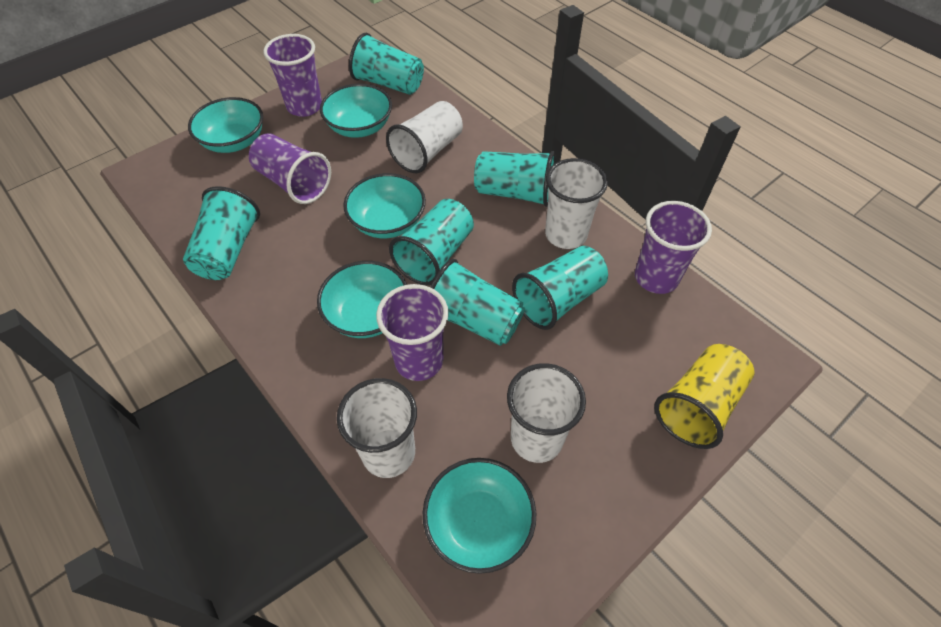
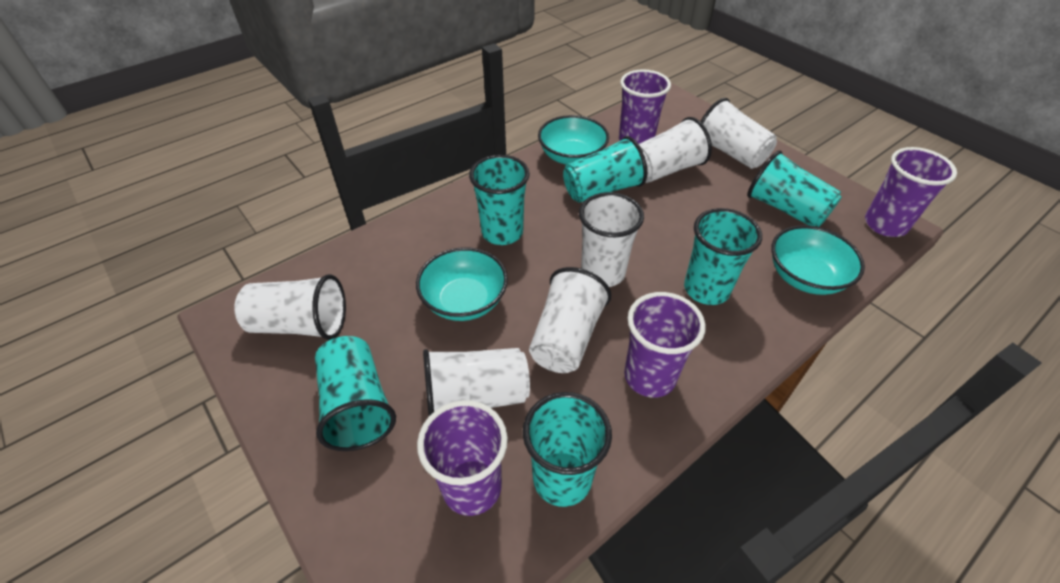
turquoise bowl: [188,97,263,153] [317,261,407,338] [320,84,392,138] [343,173,426,238] [423,458,536,574] = 5 -> [416,247,508,321] [538,115,609,164] [771,225,865,295] = 3
white cup: [337,378,417,478] [386,101,463,173] [507,363,586,463] [545,158,608,249] = 4 -> [234,274,346,340] [423,348,530,416] [529,267,611,373] [579,192,644,287] [639,117,712,183] [700,98,777,169] = 6
yellow cup: [654,344,754,449] = 1 -> none = 0

